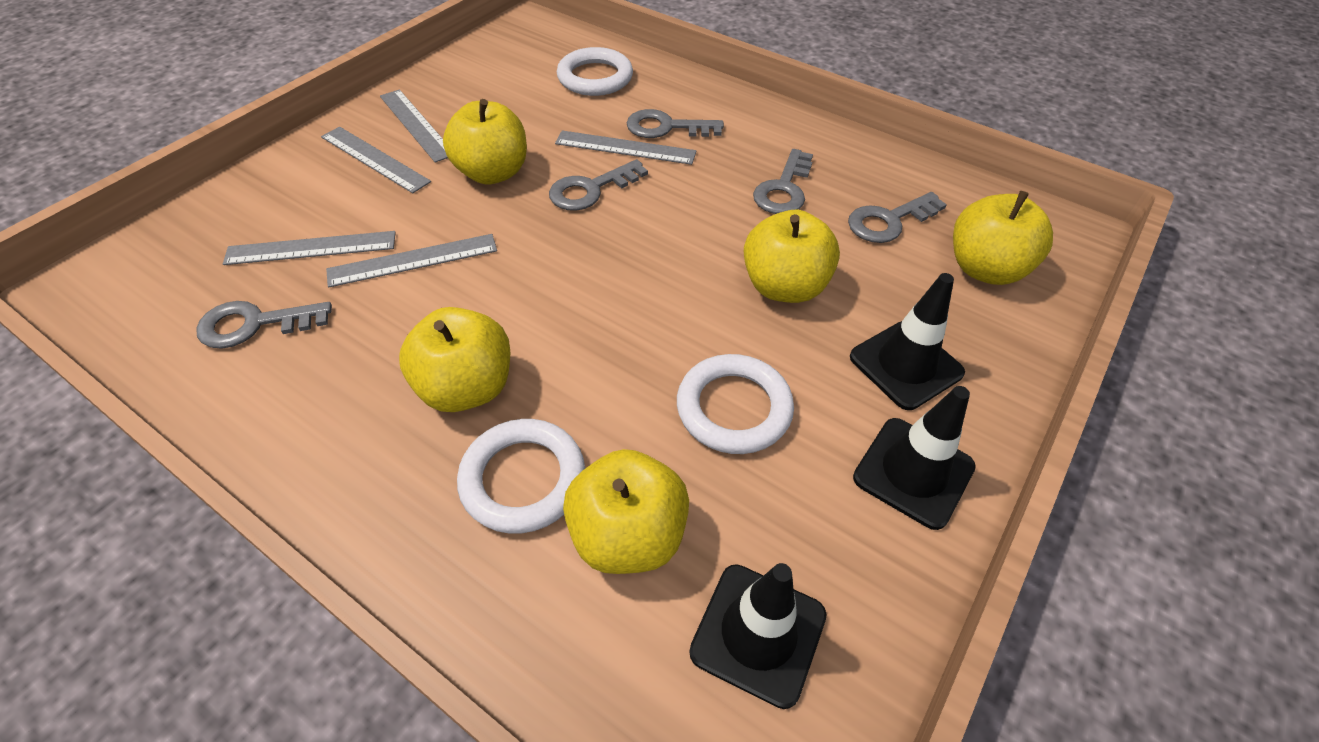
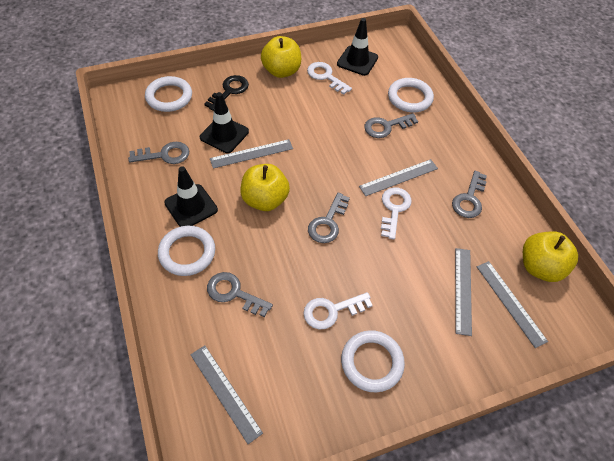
black key: none = 0 -> [204,75,249,111] = 1
white key: none = 0 -> [303,292,373,329] [307,62,352,95] [381,187,412,240] = 3
white ring: [457,419,585,534] [557,47,633,96] [677,354,794,454] = 3 -> [145,76,192,112] [158,226,215,276] [341,330,405,392] [388,78,434,112] = 4
yellow apple: [399,307,510,412] [443,99,527,184] [563,449,689,574] [744,210,840,303] [953,191,1053,285] = 5 -> [240,164,290,211] [261,36,301,78] [523,231,578,282] = 3

